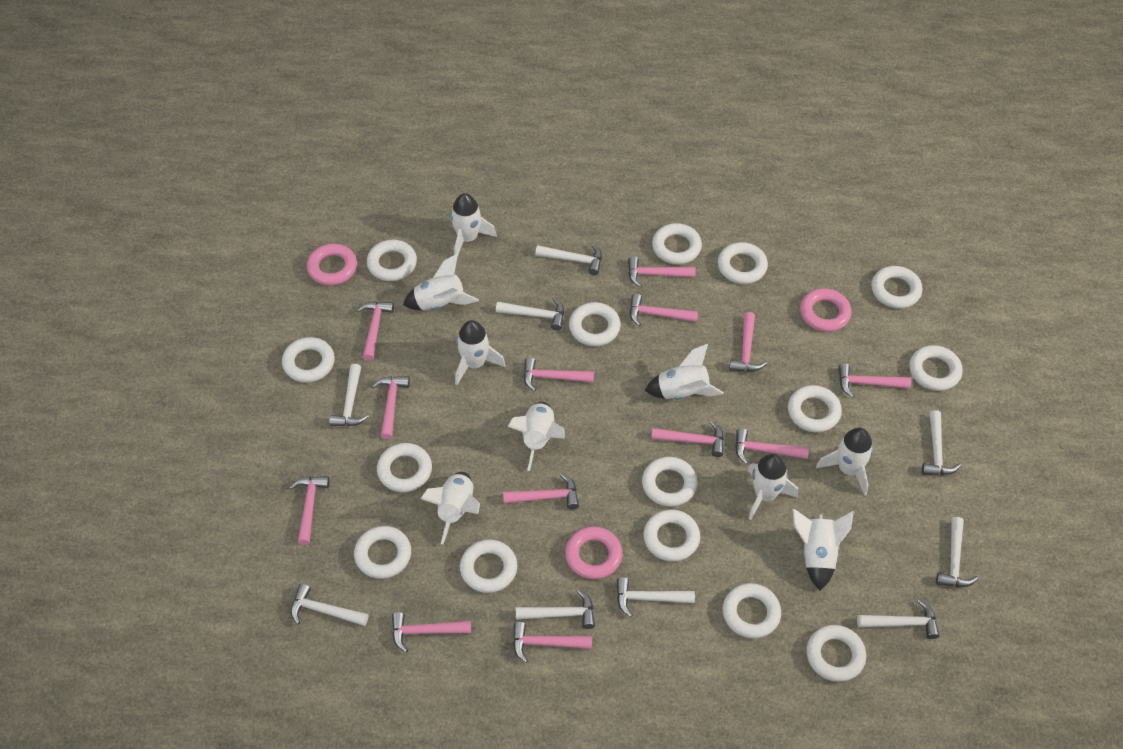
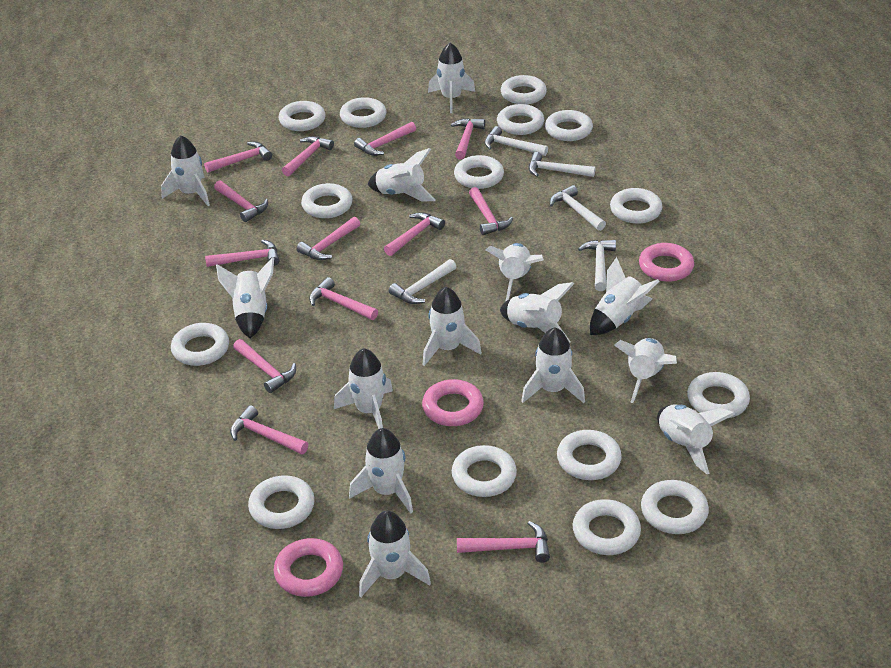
white hammer: [291,584,368,626] [329,364,369,426] [496,298,564,330] [516,589,595,629] [535,244,602,275] [617,577,695,617] [857,599,939,639] [922,410,961,475] [936,517,978,587] = 9 -> [389,259,456,304] [484,126,548,156] [529,152,596,177] [550,185,606,231] [578,240,616,291] = 5
white rocket: [403,254,479,311] [420,472,480,544] [450,193,497,255] [455,320,505,385] [507,402,565,471] [645,344,724,400] [747,454,798,520] [792,508,854,590] [816,428,873,496] = 9 -> [161,135,210,206] [216,257,274,338] [334,348,393,429] [349,428,413,513] [359,511,431,597] [368,148,435,202] [423,287,482,366] [428,43,475,113] [486,243,544,302] [500,282,574,343] [521,327,585,403] [590,257,659,335] [614,338,677,403] [657,404,735,474] = 14

